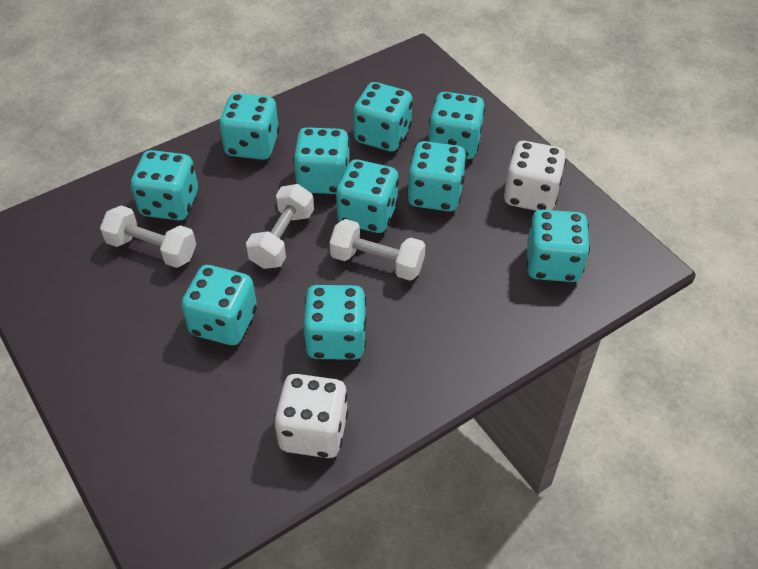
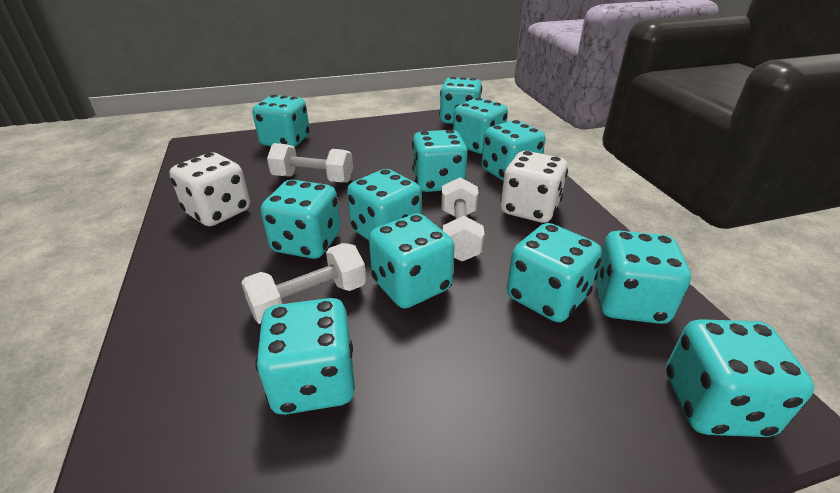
turquoise dice: [131,150,198,221] [181,265,257,345] [219,93,279,160] [293,127,350,194] [303,285,367,360] [336,160,399,233] [353,82,413,151] [407,141,467,211] [428,92,485,159] [526,210,590,282] = 10 -> [252,95,310,147] [255,298,355,415] [261,180,341,259] [347,169,421,240] [369,214,455,308] [412,130,468,192] [439,77,482,124] [453,98,508,154] [482,120,546,181] [507,223,602,322] [594,231,691,324] [666,319,814,437] = 12

